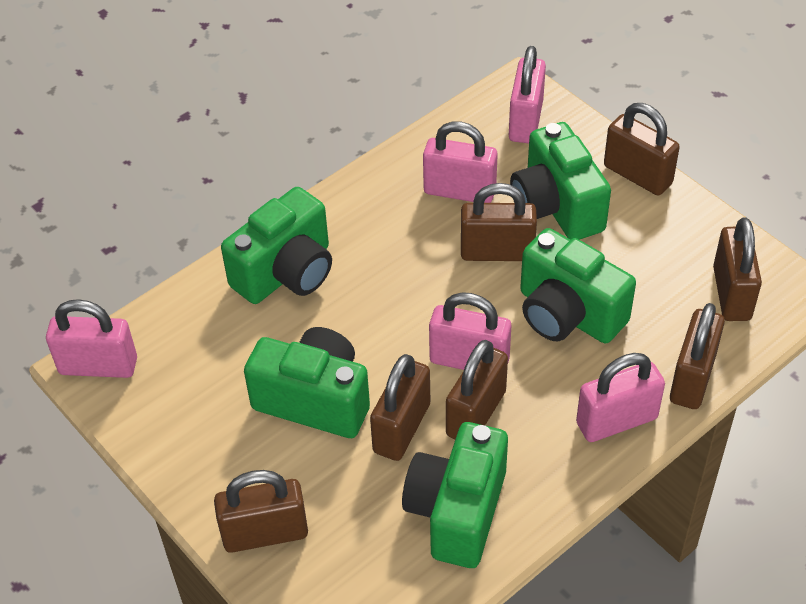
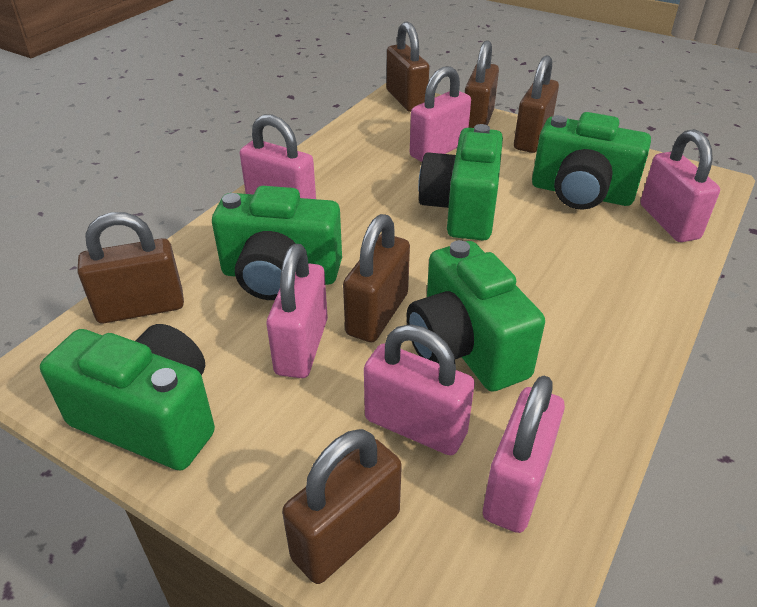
brown padlock: [214,470,308,553] [370,354,430,461] [446,340,508,439] [461,183,537,261] [604,103,680,195] [670,303,725,409] [713,218,762,321] = 7 -> [78,212,184,324] [282,429,402,584] [343,214,410,343] [387,21,429,112] [465,40,499,128] [514,55,559,153] = 6
pink padlock: [46,299,137,378] [423,121,498,203] [429,292,511,370] [509,46,546,143] [576,353,665,442] = 5 -> [240,114,316,199] [267,244,328,378] [364,325,475,455] [410,66,471,162] [483,376,565,533] [640,129,720,242] = 6

